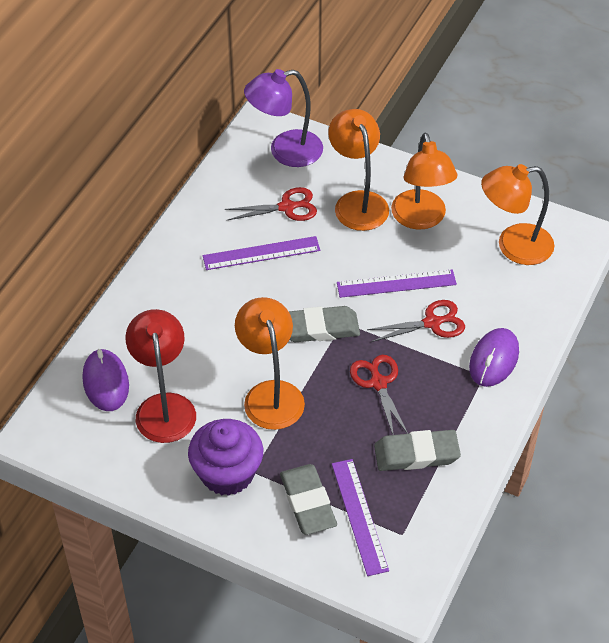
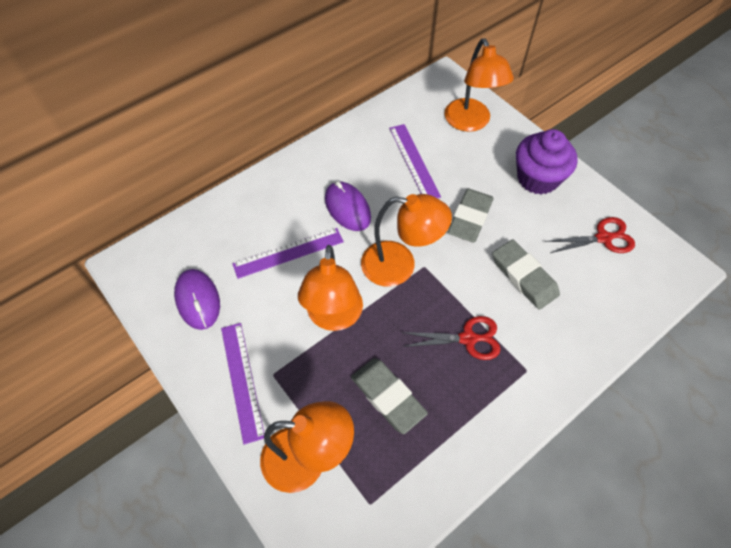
purple lamp: [244,69,323,167] = 1 -> none = 0
red lamp: [126,309,196,443] = 1 -> none = 0
red scissors: [225,187,317,221] [350,355,408,435] [367,300,465,342] = 3 -> [402,316,501,360] [545,217,635,253] = 2

